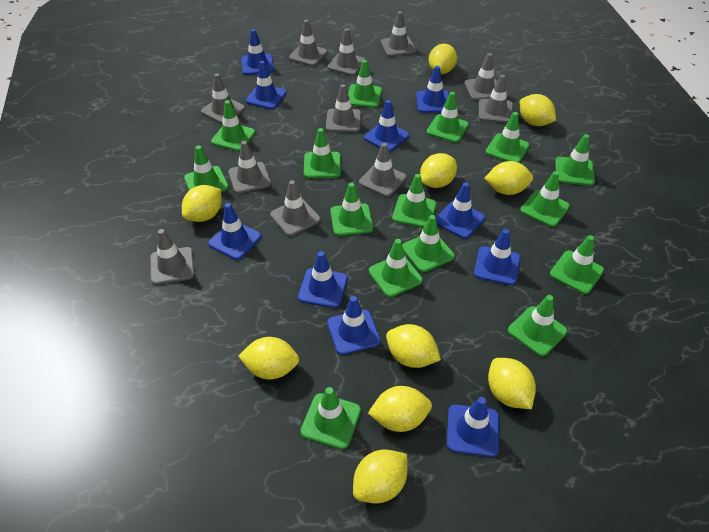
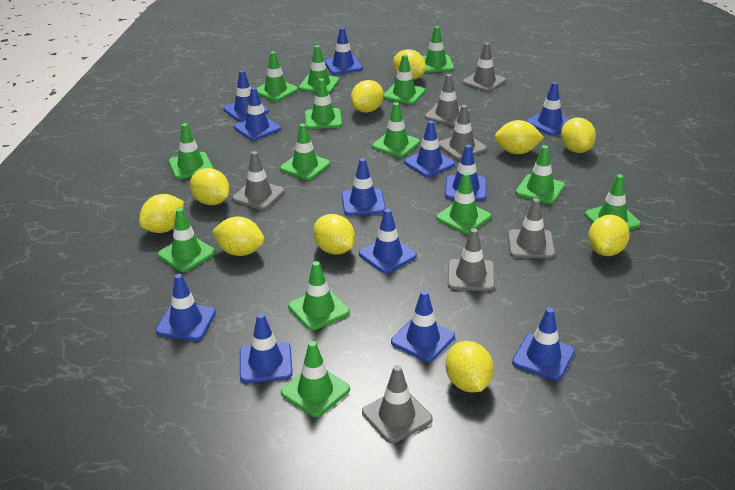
blue traffic cone: [208,203,261,260] [241,29,274,75] [246,61,287,109] [298,251,347,308] [327,296,381,355] [364,100,409,152] [416,66,449,113] [436,182,485,239] [447,397,499,457] [474,229,520,285] = 10 -> [156,274,216,341] [223,70,269,122] [234,87,281,141] [240,313,293,383] [324,27,363,74] [342,158,386,216] [359,209,417,274] [391,290,455,362] [404,121,455,177] [445,144,487,201] [512,307,575,380] [526,82,570,135] = 12
green traffic cone: [184,145,229,192] [211,100,255,151] [300,387,361,449] [304,128,341,178] [330,183,373,236] [348,60,382,108] [369,239,423,297] [392,174,437,228] [402,215,455,272] [427,92,469,143] [486,112,529,163] [508,295,567,356] [520,171,570,227] [550,235,604,294] [555,134,595,186] = 15 -> [157,208,216,272] [169,123,213,179] [256,51,298,101] [280,124,330,180] [281,341,350,417] [288,261,349,330] [299,45,339,93] [305,78,342,129] [372,103,420,157] [383,54,426,105] [422,26,454,72] [436,172,491,234] [515,145,565,204] [585,174,641,230] = 14
grey traffic cone: [150,229,194,285] [201,74,245,124] [228,141,271,194] [270,180,320,236] [289,20,327,66] [326,84,361,132] [327,28,366,76] [359,143,406,197] [381,11,416,57] [465,53,497,100] [479,75,513,123] = 11 -> [232,151,285,210] [362,365,433,443] [425,74,470,126] [439,105,487,160] [448,228,495,291] [463,42,506,92] [508,198,555,259] = 7

